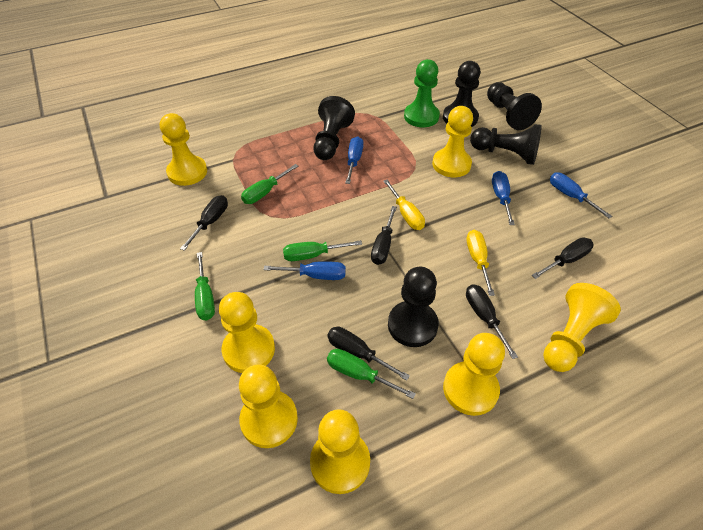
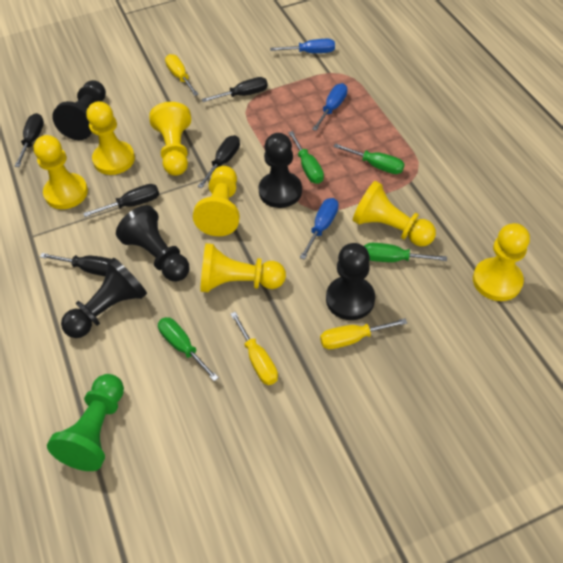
blue screwdriver: [264,261,346,280] [345,136,363,184] [492,171,515,225] [550,172,612,218] = 4 -> [270,39,335,53] [300,198,339,260] [312,83,347,131] = 3
yellow screwdriver: [383,180,425,230] [467,230,495,296] = 2 -> [165,54,199,96] [230,312,278,385] [320,318,407,349] = 3

